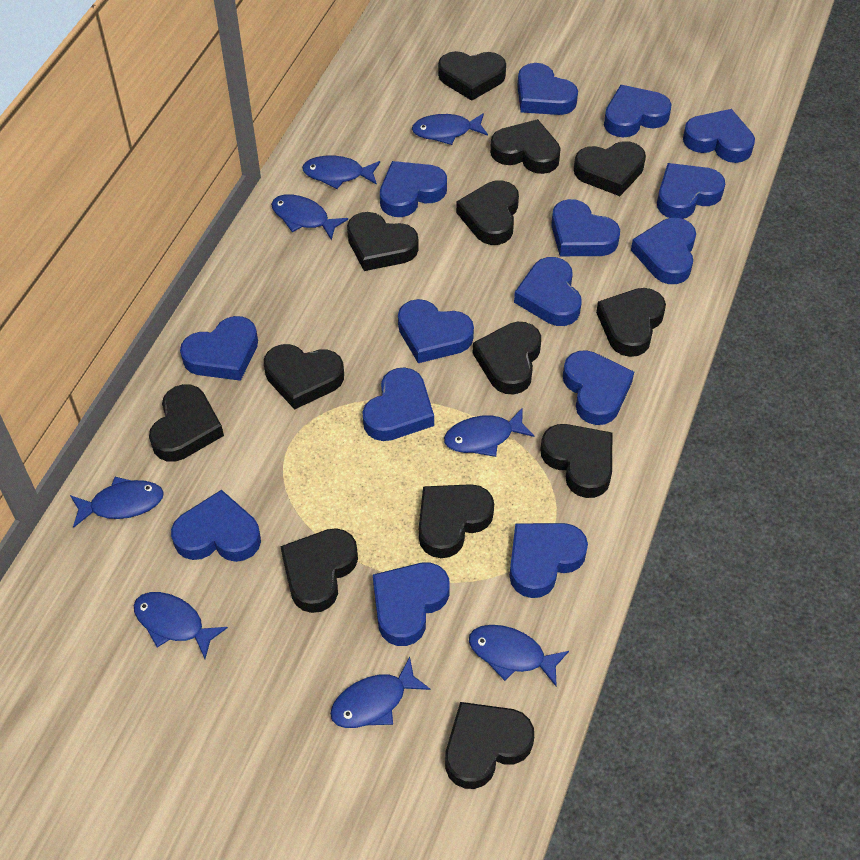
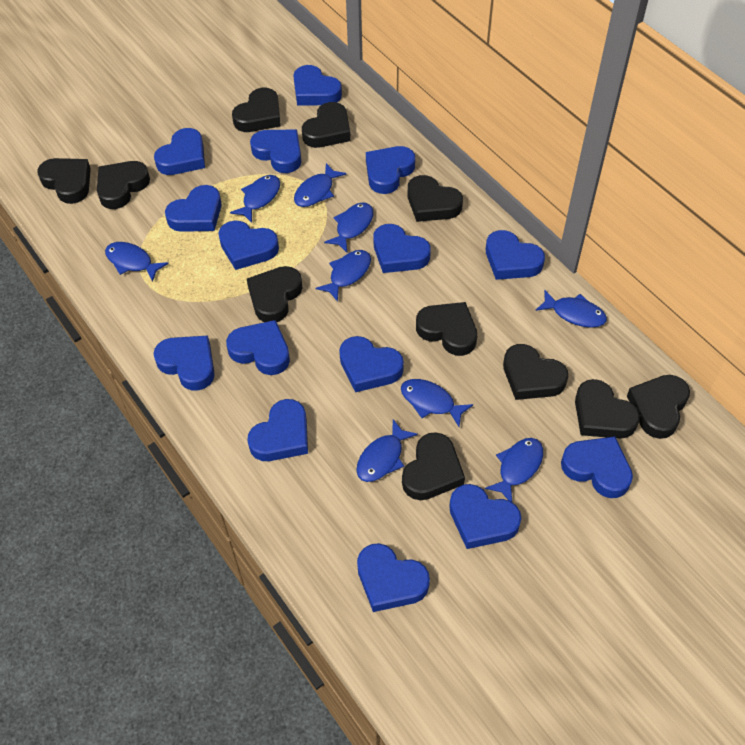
black heart: [149,384,224,462] [264,344,344,410] [280,528,358,613] [347,212,418,271] [419,484,494,558] [438,51,506,101] [445,702,534,789] [456,180,519,245] [473,322,541,395] [490,119,561,174] [540,424,612,498] [574,141,646,196] [596,288,666,357] = 13 -> [38,158,91,204] [97,161,150,209] [232,88,281,132] [247,266,303,322] [302,102,351,148] [402,432,465,500] [408,175,463,222] [416,302,477,356] [503,344,568,400] [575,379,640,439] [627,375,690,439] = 11
blue fish: [70,477,164,528] [134,592,228,659] [271,194,348,240] [302,156,380,189] [330,657,430,728] [412,113,488,145] [444,407,535,457] [469,625,569,686] = 8 -> [105,242,169,282] [230,175,280,223] [294,163,346,207] [316,250,371,302] [324,202,373,252] [356,419,418,482] [401,379,473,427] [485,438,543,502] [535,290,607,328] = 9

